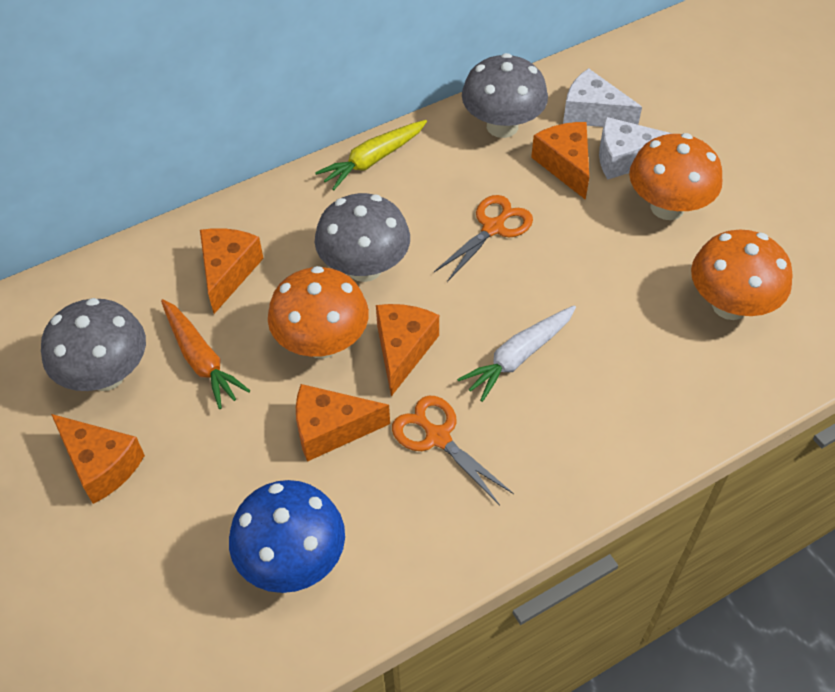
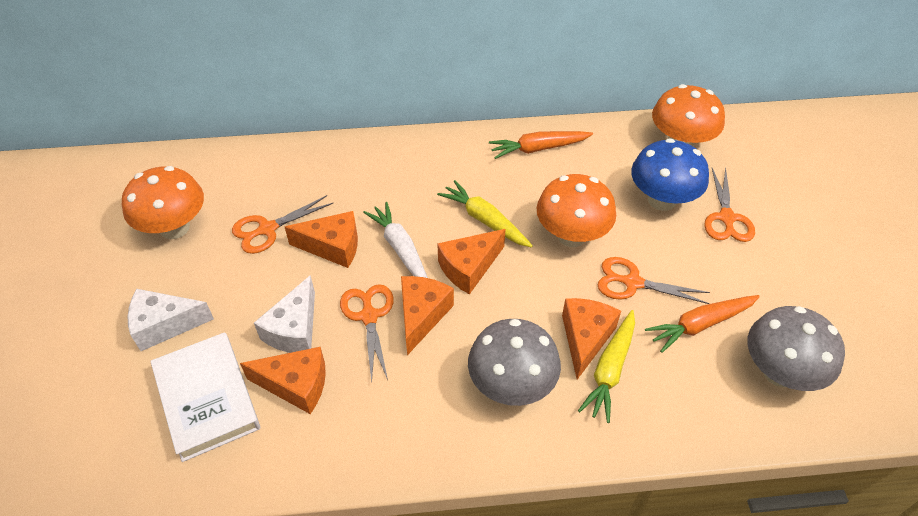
grey mushroom: [41,298,146,391] [315,193,410,282] [462,53,548,138] = 3 -> [468,319,561,406] [748,306,845,391] = 2
orange carrot: [161,299,250,409] = 1 -> [489,131,593,159] [645,295,760,353] = 2
orange scissors: [392,396,514,505] [434,195,533,282] = 2 -> [232,195,334,254] [340,284,394,382] [598,257,710,304] [704,167,755,242] = 4
white book: none = 0 -> [150,332,260,462] = 1
yellow carrot: [315,120,427,190] = 1 -> [437,180,533,248] [578,310,635,423] = 2

